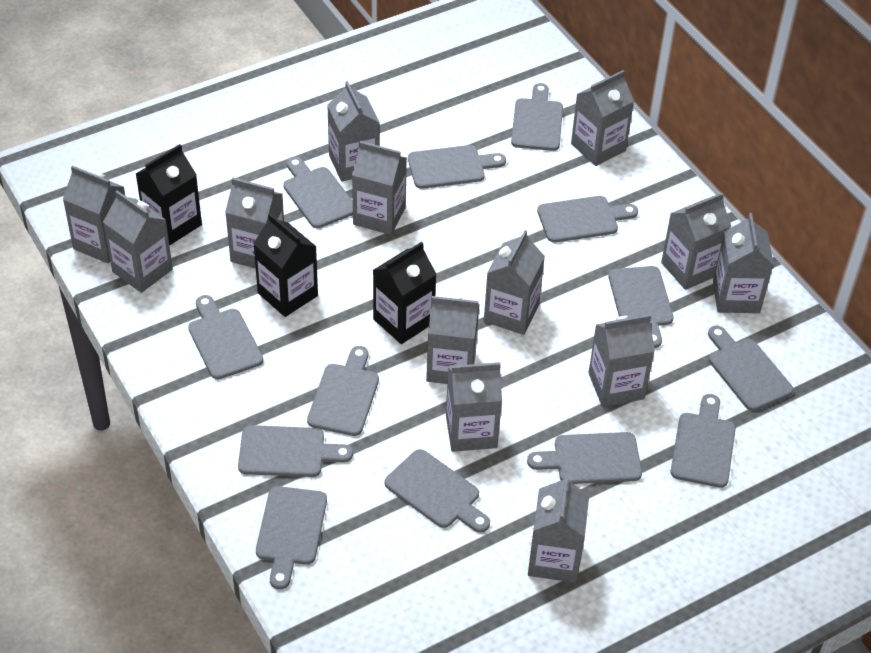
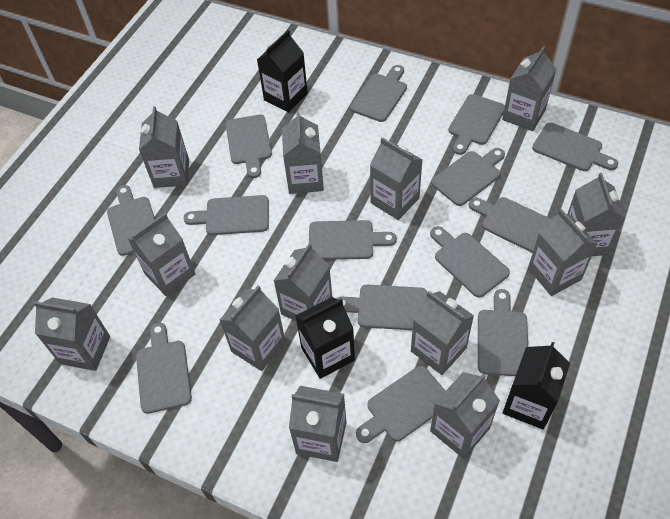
grey cutting board: [188,295,263,379] [238,425,353,477] [256,486,327,589] [283,157,353,228] [307,346,379,436] [384,449,490,533] [408,145,506,189] [511,83,563,151] [527,432,642,484] [537,196,638,243] [608,266,673,348] [670,394,736,488] [708,326,793,411] = 13 -> [107,185,155,256] [136,323,192,414] [184,195,269,235] [225,115,272,178] [309,220,397,260] [336,285,427,330] [350,65,407,122] [356,366,445,443] [430,226,510,297] [431,148,505,206] [448,94,505,155] [469,197,552,253] [478,289,528,376] [532,123,618,171] = 14

